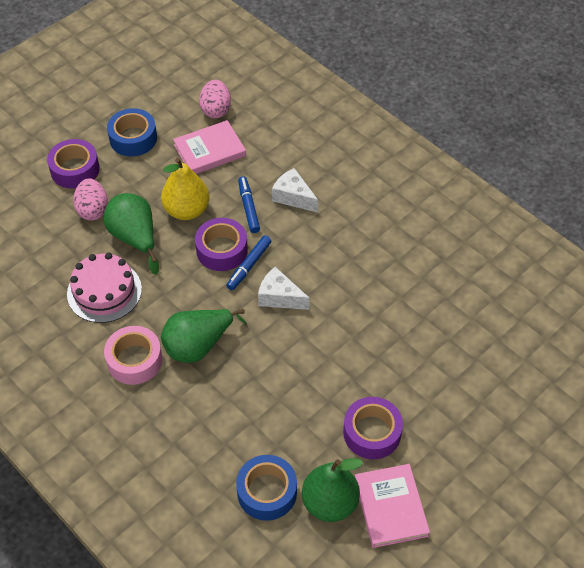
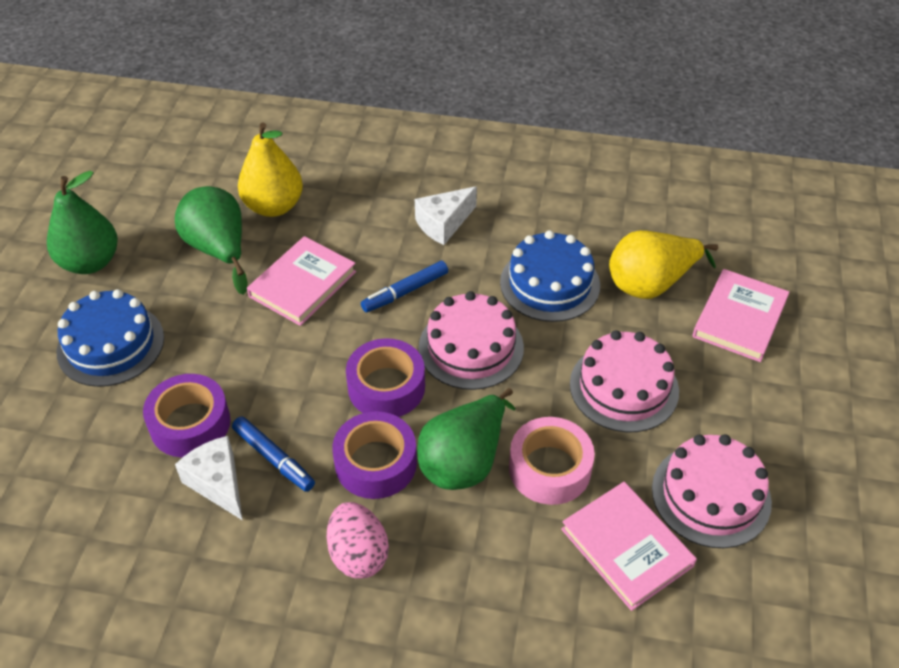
blue cake: none = 0 -> [57,289,164,387] [500,230,600,322] = 2
blue tape: [107,108,157,156] [236,455,297,521] = 2 -> none = 0
pink book: [173,120,246,174] [355,464,430,548] = 2 -> [247,236,356,326] [561,482,697,611] [693,269,790,362] = 3
pink cake: [67,253,142,323] = 1 -> [419,291,524,390] [570,330,679,432] [652,434,772,548] = 3
pink egg: [73,178,108,221] [199,80,231,118] = 2 -> [327,502,389,579] = 1
yellow pear: [161,158,209,220] = 1 -> [238,123,303,217] [609,230,718,299] = 2

